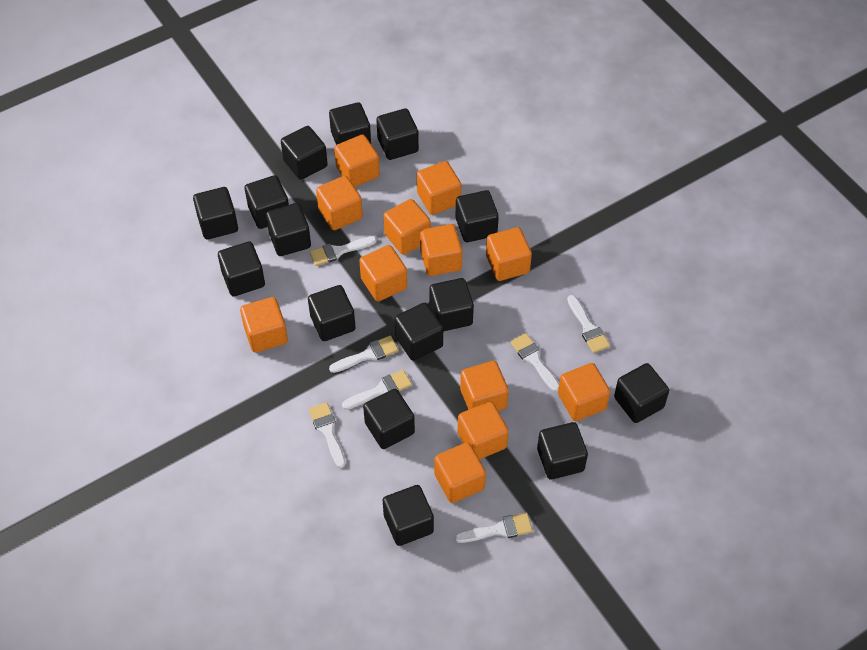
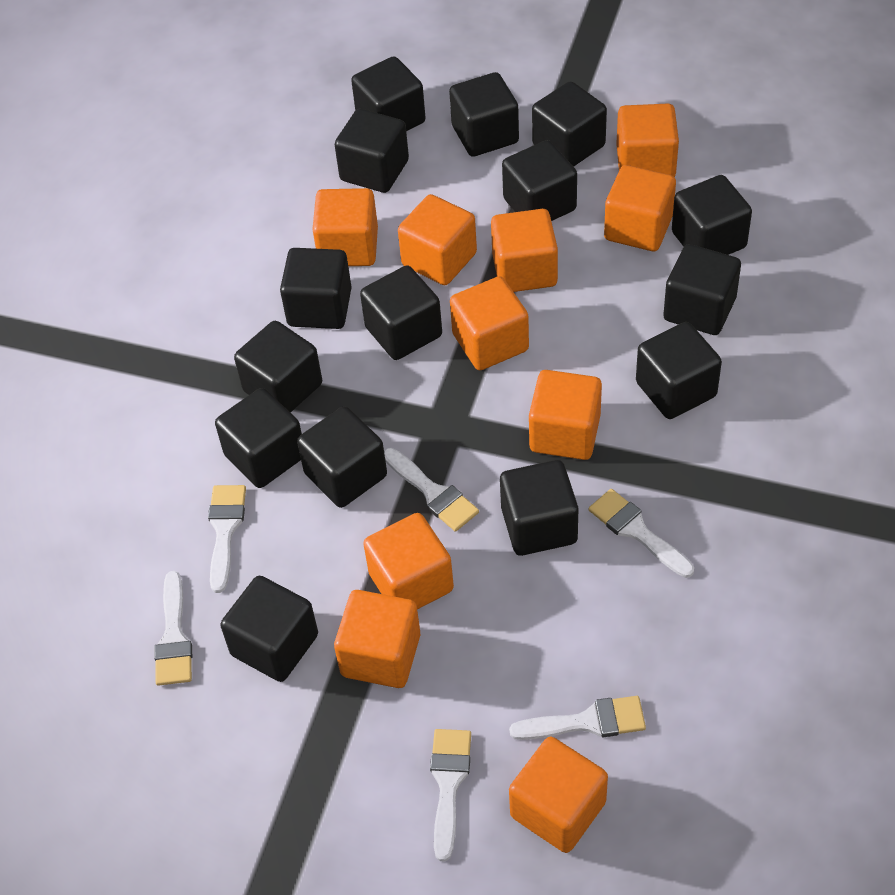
orange cube: [240,297,288,353] [316,176,363,230] [334,134,380,187] [359,245,407,301] [383,199,431,255] [417,161,461,215] [420,224,462,276] [434,442,486,503] [458,401,509,460] [460,361,509,411] [486,227,532,281] [558,363,610,421] = 12 -> [312,188,378,266] [334,590,420,688] [363,513,454,609] [398,194,477,285] [450,276,529,370] [491,209,558,292] [509,737,608,853] [529,370,602,460] [604,165,676,251] [616,104,679,177] = 10
white brush: [309,402,345,468] [310,236,377,266] [329,336,399,373] [342,370,412,410] [455,513,533,543] [510,333,559,392] [567,295,610,353] = 7 -> [154,571,192,686] [208,485,246,593] [384,448,479,532] [430,729,471,862] [509,696,646,740] [589,489,694,578] = 6

